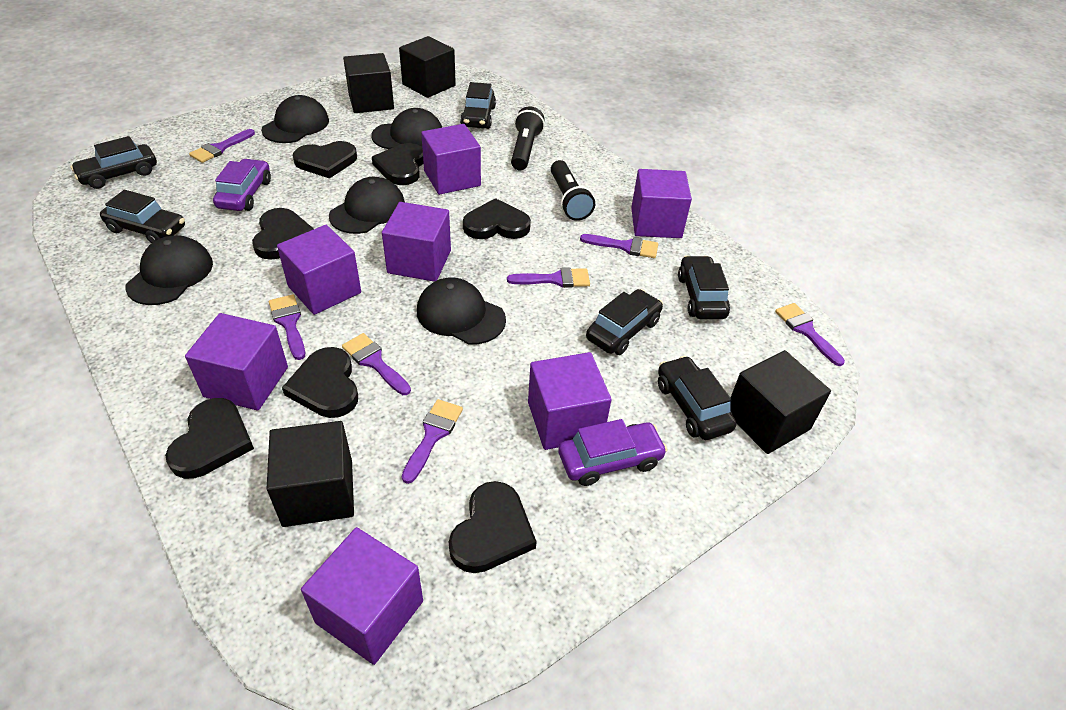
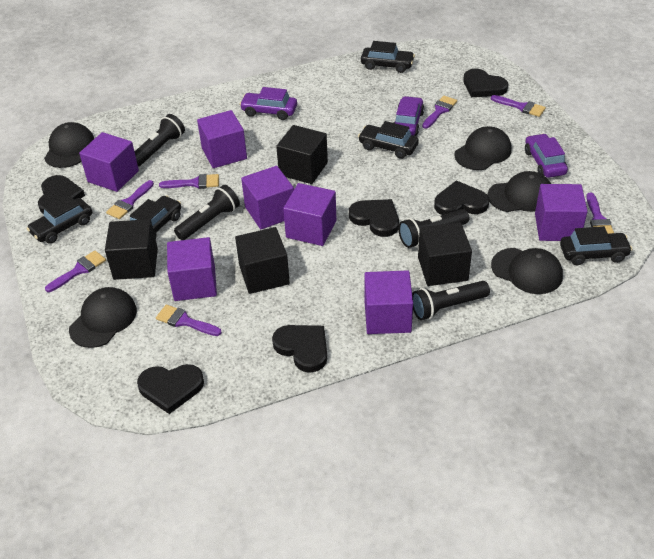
black car: [70,136,157,189] [100,190,185,243] [460,82,496,129] [586,289,663,355] [658,356,736,440] [678,256,730,319] = 6 -> [27,194,92,244] [130,195,181,239] [358,121,419,159] [361,41,415,73] [560,226,632,265] = 5
black flashlight: [511,106,545,170] [551,160,595,221] = 2 -> [135,114,185,167] [174,185,240,240] [398,209,469,248] [412,281,490,320] = 4
black heart: [165,398,254,479] [252,208,314,260] [282,347,358,418] [293,141,357,179] [372,143,424,185] [449,481,537,573] [463,198,531,239] = 7 -> [38,175,85,214] [137,364,204,414] [272,325,327,372] [349,199,399,237] [434,181,489,215] [463,69,508,97] = 6
purple car: [213,159,271,211] [558,419,668,486] = 2 -> [240,87,297,120] [393,96,424,136] [525,133,568,178] = 3

